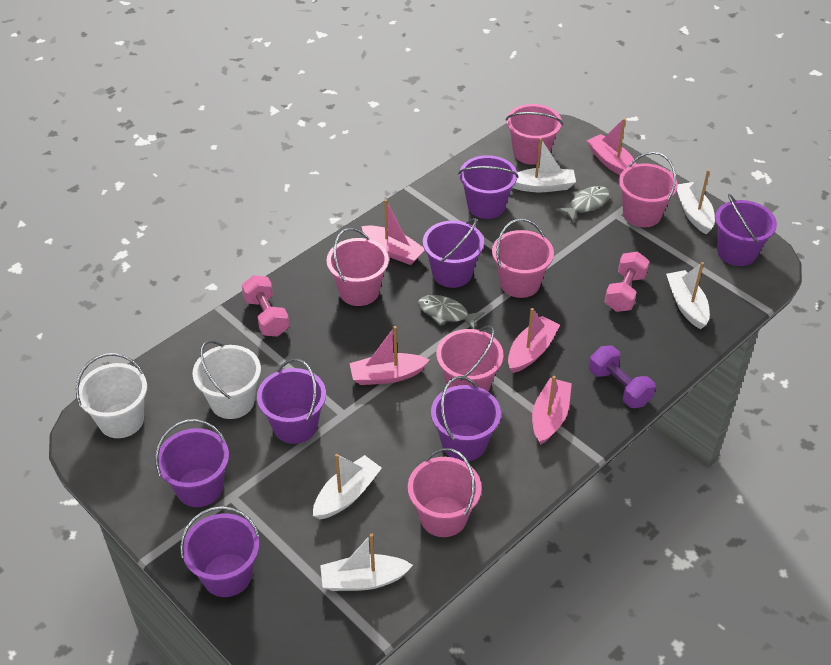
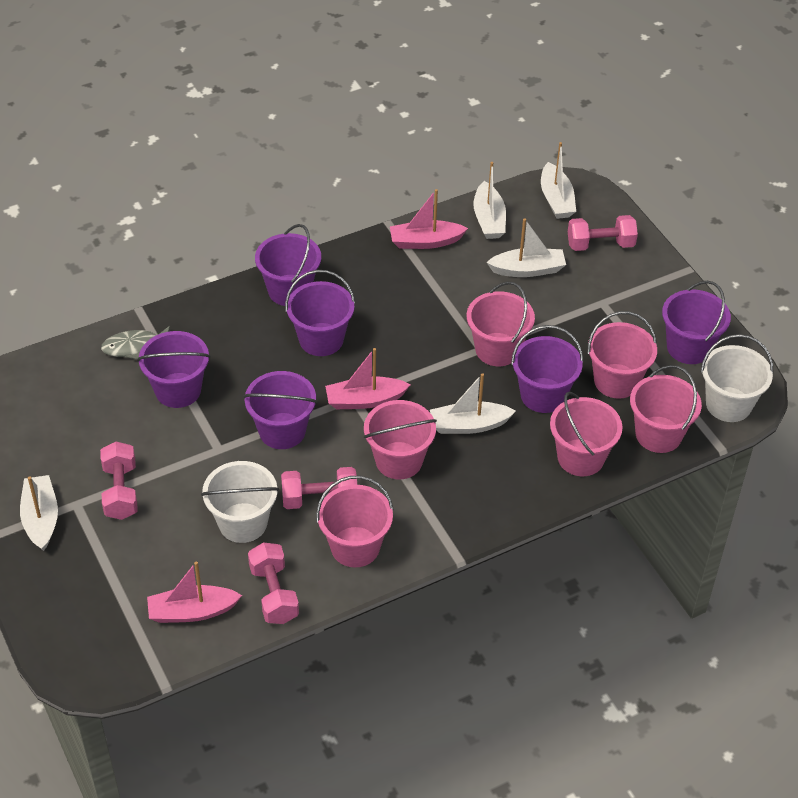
grey fish: [418,295,485,329] [556,186,610,222] = 2 -> [101,326,170,359] = 1
pink boat: [350,326,429,385] [361,199,425,265] [508,308,560,373] [532,376,572,445] [587,118,636,175] = 5 -> [147,561,242,623] [325,348,410,409] [390,189,468,249] = 3
pink dumbbell: [242,275,289,337] [605,252,649,312] = 2 -> [100,441,138,520] [248,542,299,624] [281,467,357,509] [568,215,638,251] = 4
purple bucket: [155,419,229,507] [180,506,260,597] [257,359,326,444] [423,218,484,288] [431,376,501,461] [458,155,518,219] [715,194,777,266] = 7 -> [137,331,211,408] [243,371,317,449] [255,224,321,306] [285,270,355,356] [511,325,584,413] [662,281,731,364] = 6
purple dumbbell: [589,346,656,408] = 1 -> none = 0

